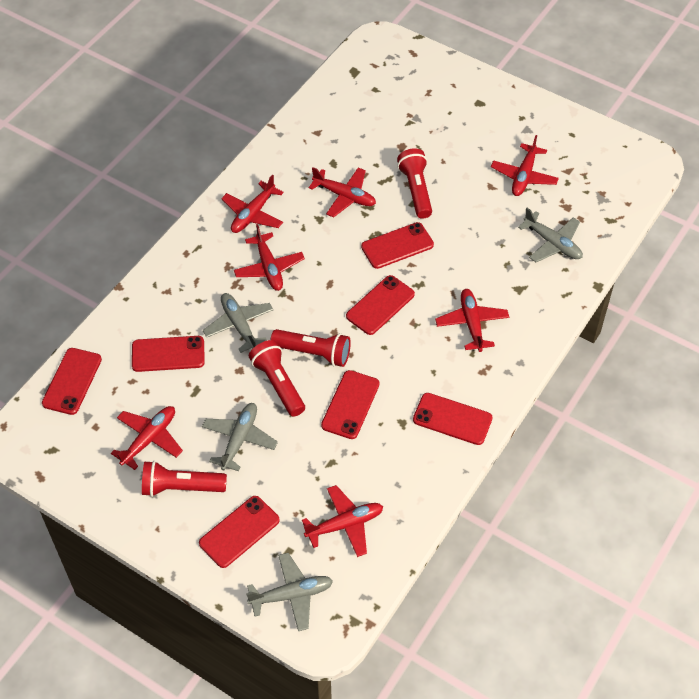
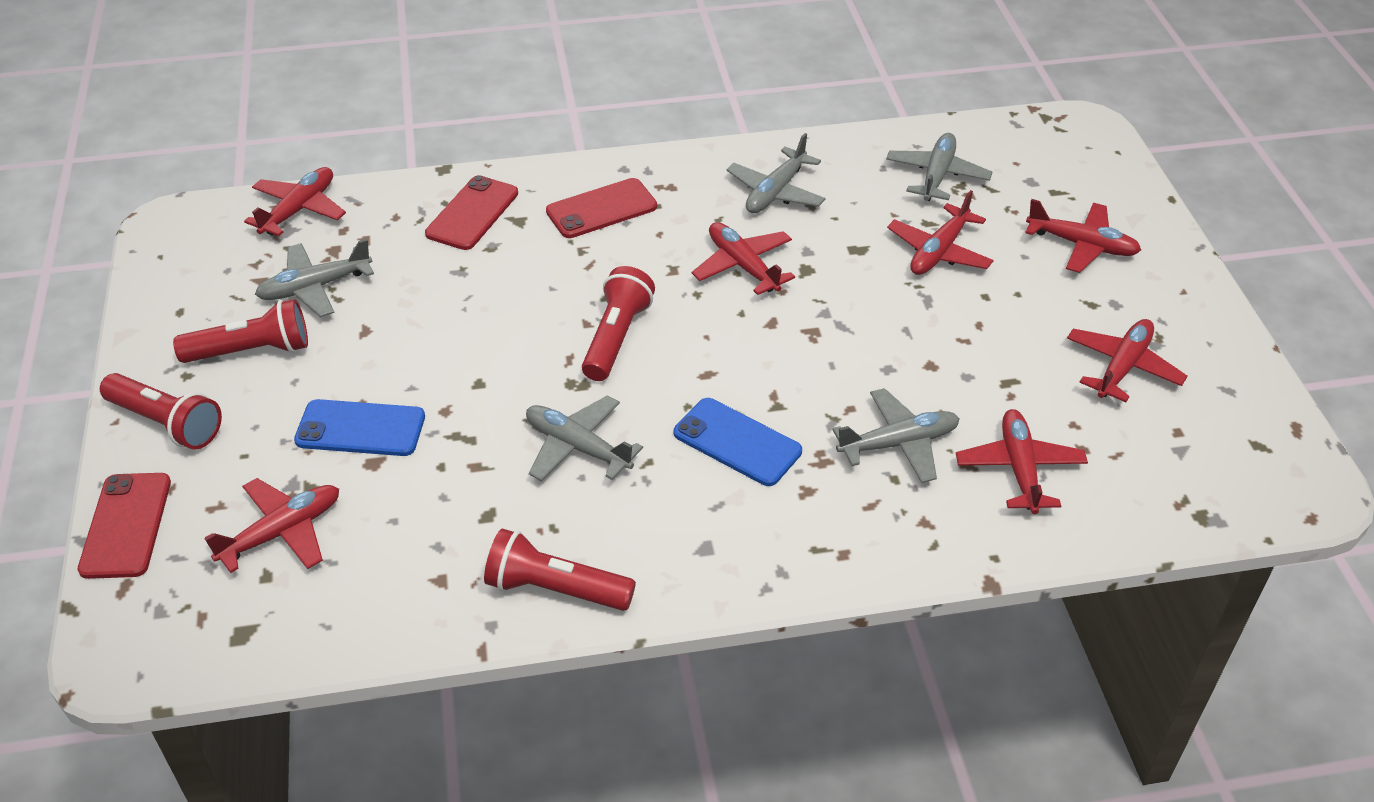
blue phone: none = 0 -> [294,399,425,456] [674,398,802,486] = 2
grey plane: [202,403,278,471] [203,293,274,353] [246,553,333,631] [518,208,583,262] = 4 -> [255,239,374,317] [526,395,643,481] [727,133,826,213] [832,388,960,483] [886,133,992,201] = 5
red phone: [42,348,102,415] [132,336,205,372] [199,496,280,568] [321,370,380,439] [346,275,415,335] [361,222,434,269] [413,393,493,445] = 7 -> [78,473,171,579] [425,175,518,250] [546,178,657,238] = 3

